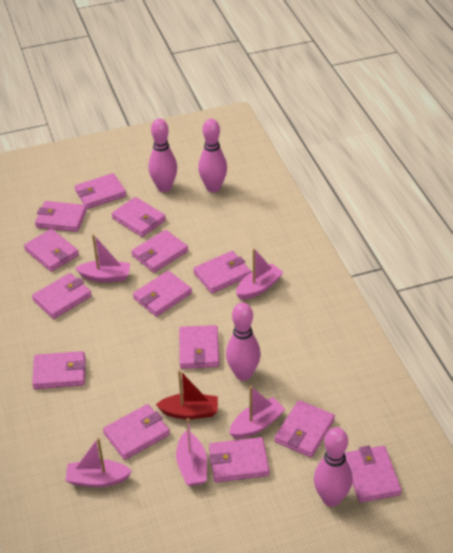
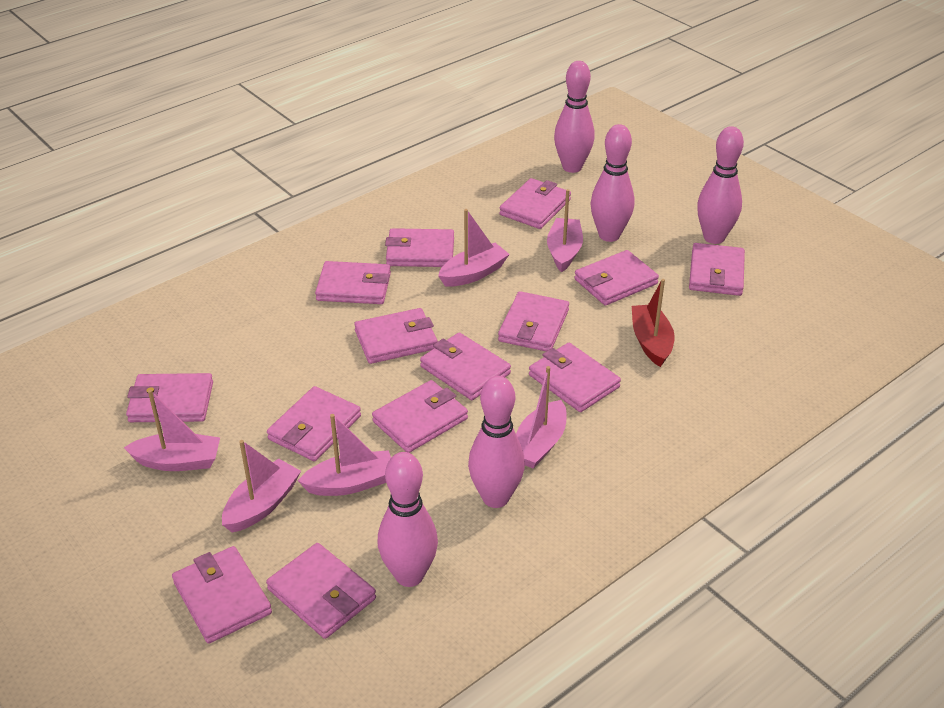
pink boat: [65,438,132,487] [75,234,130,282] [176,418,207,486] [229,386,285,439] [236,248,283,300] = 5 -> [124,390,220,471] [222,440,301,532] [298,414,391,496] [438,209,510,287] [516,366,567,469] [547,189,583,272] = 6
pink bowling pin: [148,118,177,192] [198,119,227,193] [226,302,261,381] [314,427,353,507] = 4 -> [378,452,438,587] [468,376,525,508] [554,61,594,173] [590,124,634,242] [697,126,744,244] = 5

